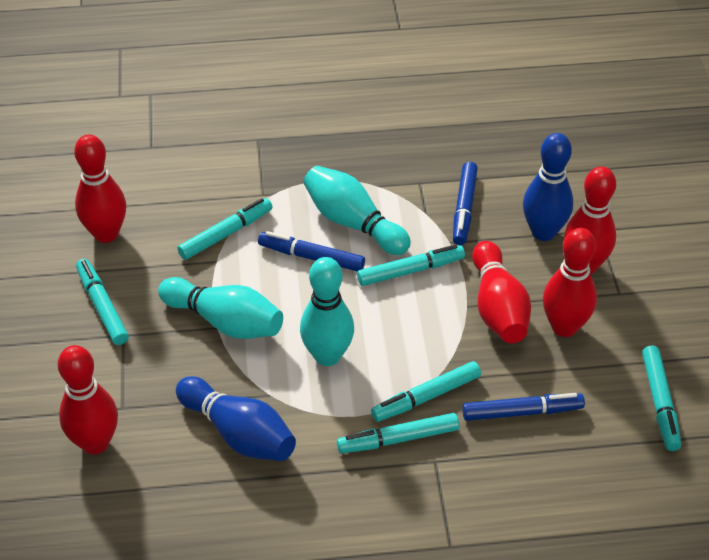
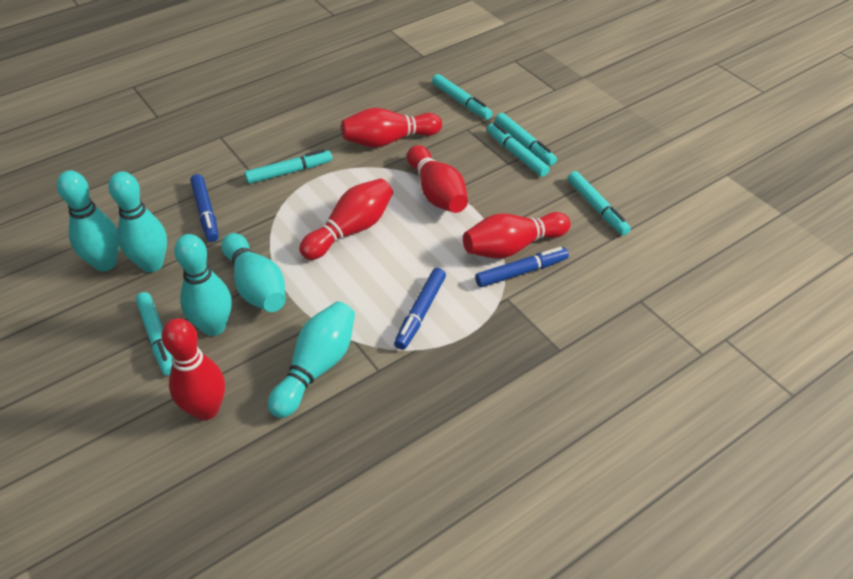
blue bowling pin: [176,376,296,461] [523,133,573,241] = 2 -> none = 0
turquoise bowling pin: [158,277,283,339] [300,257,354,366] [303,166,411,255] = 3 -> [57,170,119,271] [108,171,167,272] [174,234,232,336] [221,233,286,312] [268,302,355,418] = 5

